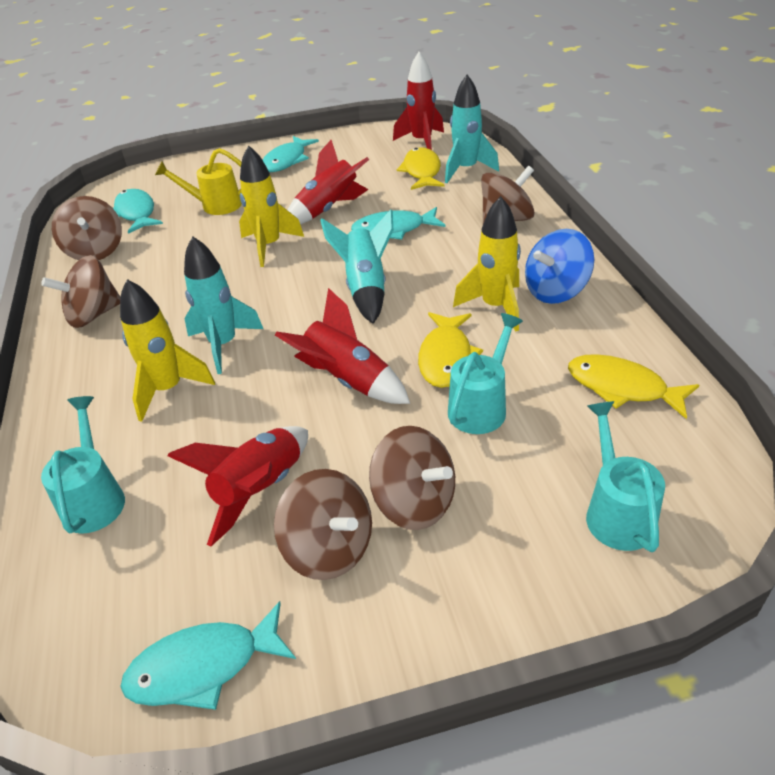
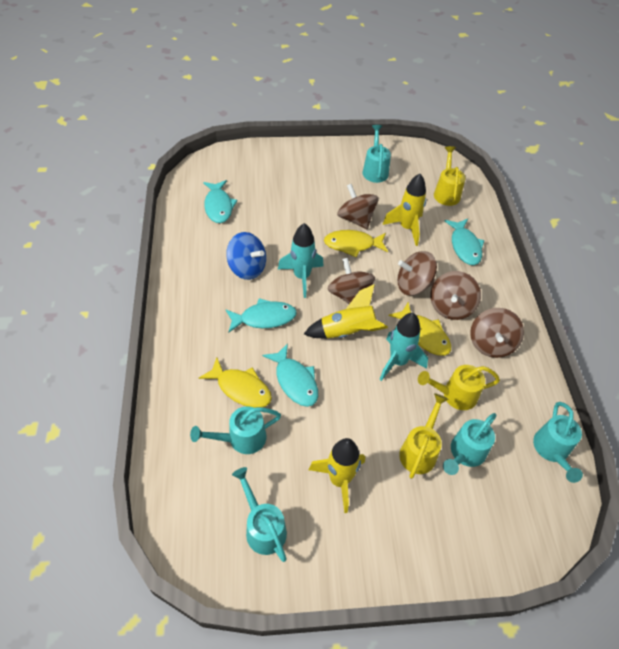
red rocket: [167,426,308,547] [275,288,410,404] [287,140,369,225] [393,52,444,150] = 4 -> none = 0
turquoise rocket: [184,236,263,374] [320,209,393,324] [445,75,499,183] = 3 -> [278,223,324,298] [379,313,428,381] = 2
turquoise watering can: [41,396,125,534] [448,313,523,434] [586,401,665,552] = 3 -> [190,406,281,454] [232,467,287,562] [363,125,391,183] [443,413,496,475] [533,402,583,483] = 5
yellow watering can: [155,148,242,215] = 1 -> [399,393,448,479] [418,365,500,410] [434,146,465,206] = 3

